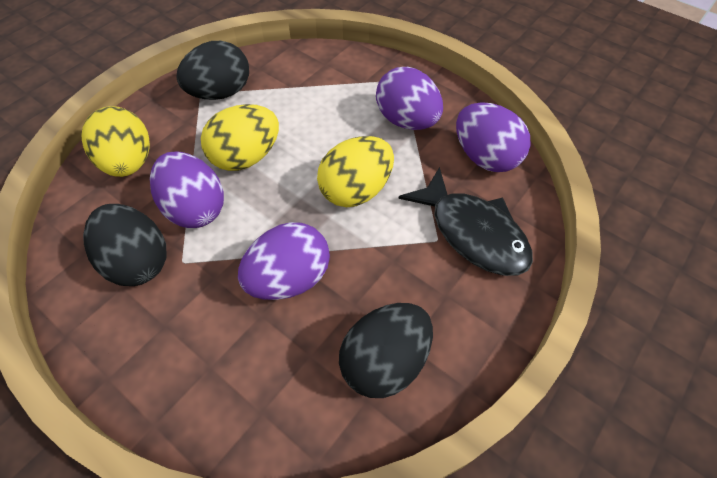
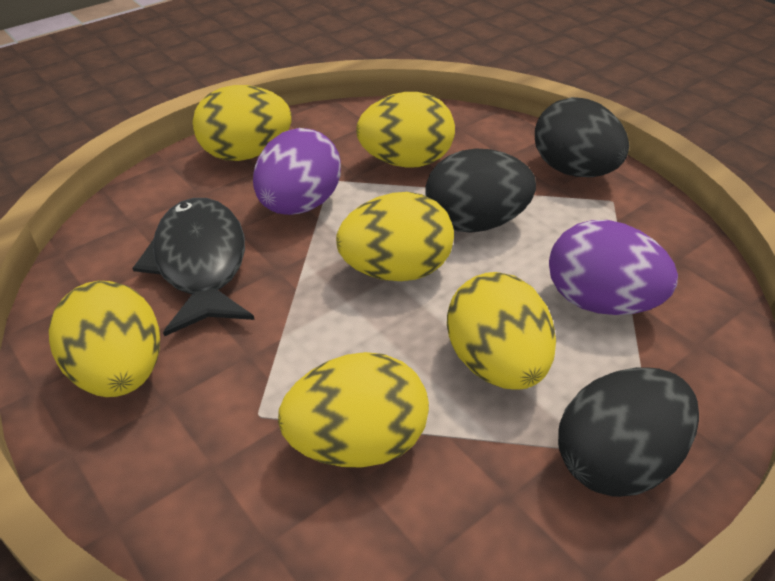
purple egg: [150,151,224,228] [238,222,330,300] [376,67,443,130] [456,102,531,172] = 4 -> [253,128,341,215] [549,220,678,315] = 2
yellow egg: [81,106,150,177] [201,104,279,171] [317,136,394,207] = 3 -> [49,281,160,397] [193,85,292,161] [278,352,429,467] [336,192,454,281] [356,92,455,168] [447,272,556,389] = 6

